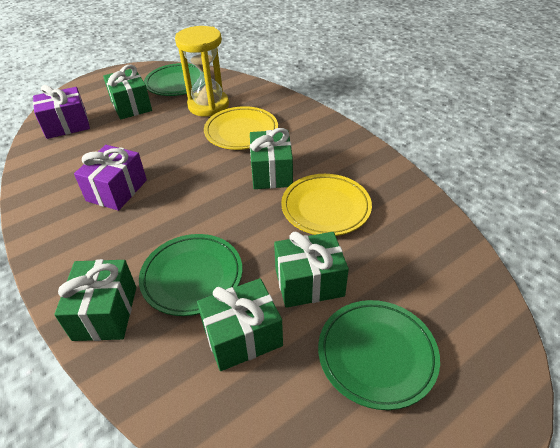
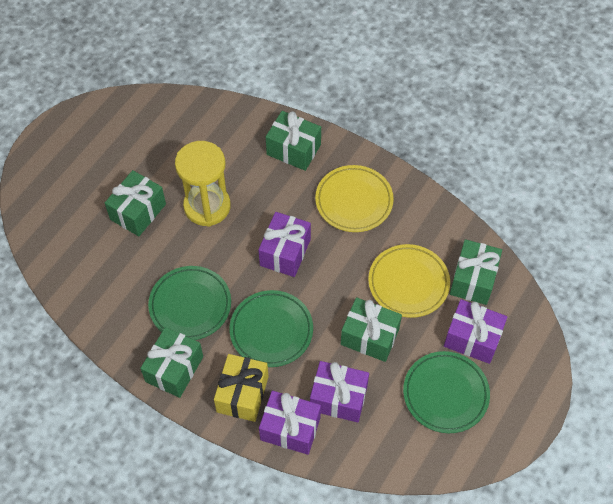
purple gift: [33,85,90,139] [74,145,147,211] = 2 -> [258,212,311,277] [259,391,321,455] [310,361,369,423] [444,299,507,364] = 4
yellow gift: none = 0 -> [214,354,269,422] = 1

